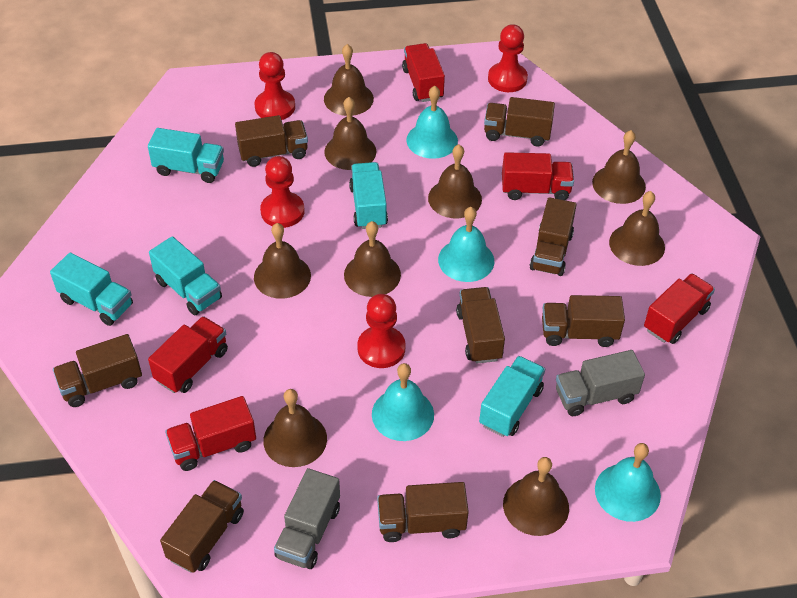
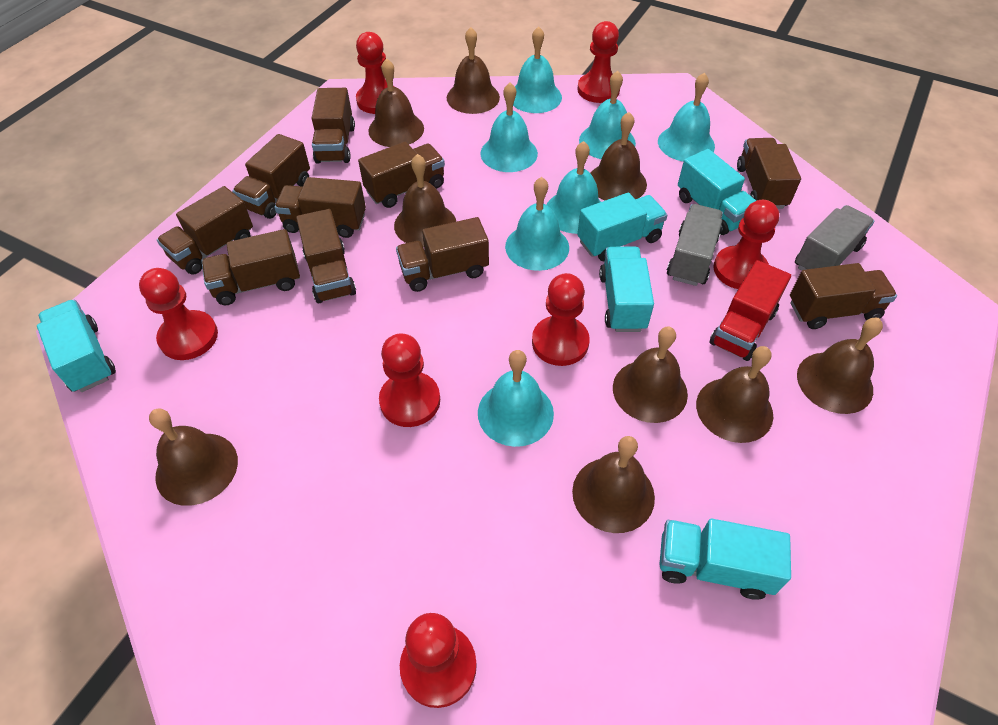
brown truck: [53,334,142,407] [160,480,244,573] [235,115,308,167] [377,482,469,542] [456,287,505,364] [484,97,555,147] [530,197,577,276] [542,295,625,347] = 8 -> [157,186,253,274] [202,229,300,305] [232,134,310,219] [275,177,366,238] [296,209,356,303] [312,88,355,163] [358,141,445,208] [396,217,489,292] [737,138,801,209] [790,263,897,329] = 10
red pawn: [255,52,295,120] [260,156,304,228] [357,294,406,368] [488,24,528,92] = 4 -> [139,268,218,360] [356,32,395,114] [379,333,440,427] [400,613,477,708] [532,273,590,366] [577,21,620,103] [713,200,779,289] = 7
red truck: [148,316,228,393] [165,396,256,471] [402,43,445,102] [502,152,574,200] [644,273,715,344] = 5 -> [710,260,791,361] = 1
turquoise bell: [372,363,434,441] [406,86,458,159] [438,207,494,282] [595,443,661,522] = 4 -> [478,350,554,447] [480,82,538,172] [505,177,569,271] [513,26,562,113] [546,141,601,234] [579,71,636,159] [658,72,715,162] = 7

